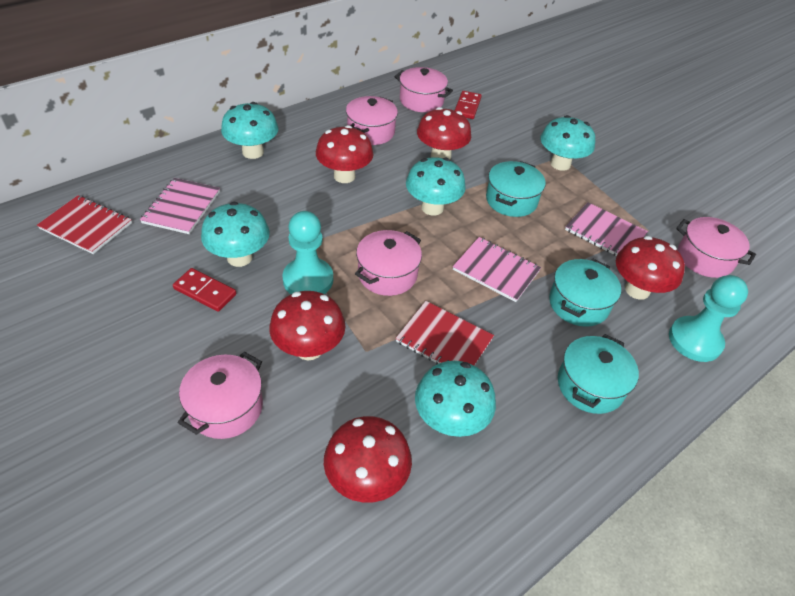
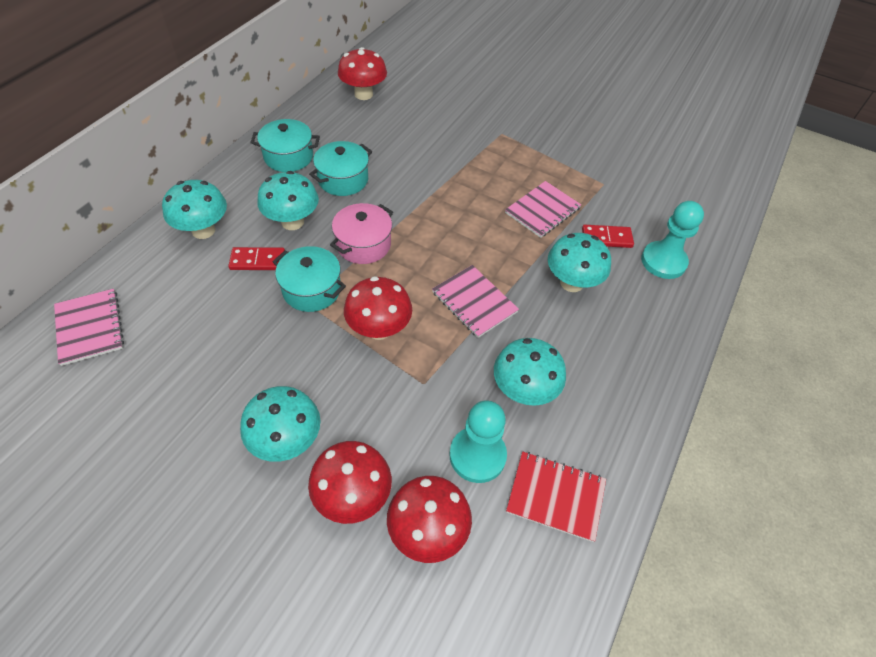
pink pot: [178,352,263,439] [346,96,398,145] [355,230,422,296] [394,67,453,112] [676,217,756,278] = 5 -> [330,203,393,264] = 1
red mushroom: [269,291,346,360] [316,125,373,183] [324,416,412,503] [417,107,471,160] [616,236,685,300] = 5 -> [308,441,392,524] [338,47,387,100] [344,276,412,340] [387,476,472,563] = 4
red notebook: [37,195,132,254] [395,301,494,366] = 2 -> [506,451,606,542] = 1

